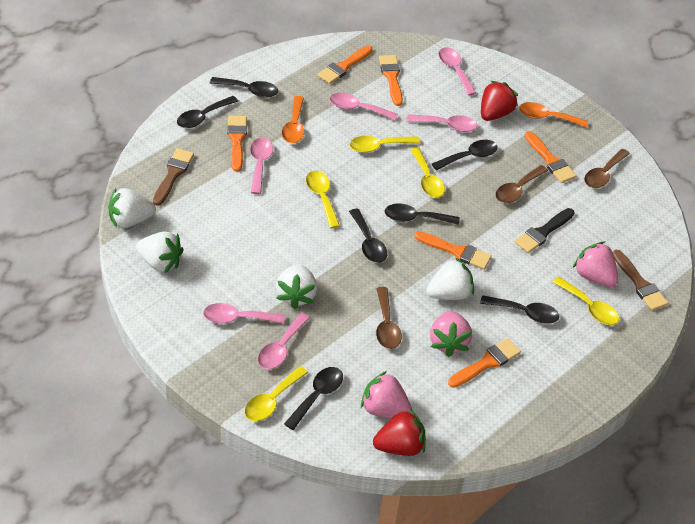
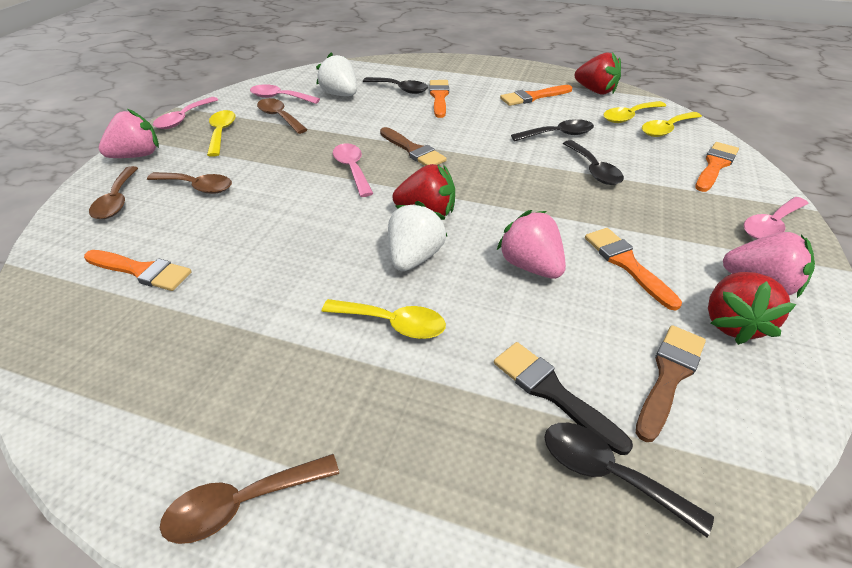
black spoon: [177,96,238,128] [210,77,278,98] [284,367,343,430] [349,209,387,263] [385,204,460,225] [432,140,498,170] [480,295,559,324] = 7 -> [363,77,428,94] [511,119,594,141] [544,423,714,537] [563,140,624,185] = 4
brown spoon: [376,287,402,349] [495,165,548,203] [584,149,630,188] = 3 -> [89,166,138,219] [147,172,232,194] [160,454,339,544] [257,98,308,134] = 4
orange brush: [227,116,247,172] [317,45,373,84] [379,55,403,106] [414,231,492,270] [448,338,521,388] [524,131,577,183] = 6 -> [84,250,191,291] [429,80,449,118] [500,85,572,106] [585,228,682,311] [695,142,739,192] = 5
orange spoon: [282,96,304,143] [519,102,588,128] = 2 -> none = 0
pink spoon: [203,303,285,324] [250,138,273,194] [258,312,310,369] [330,93,398,120] [407,114,477,132] [438,47,476,96] = 6 -> [153,97,218,129] [250,84,320,104] [333,143,373,197] [744,197,809,239] = 4
red strawberry: [373,408,426,456] [481,81,518,121] = 2 -> [392,164,455,216] [575,52,621,95] [708,272,796,345] = 3
white strawberry: [109,188,156,228] [136,231,184,274] [276,265,317,309] [426,257,474,300] = 4 -> [316,53,357,96] [388,201,448,271] = 2
yellow spoon: [245,366,308,421] [306,171,340,228] [350,136,420,153] [410,147,445,198] [553,277,619,325] = 5 -> [207,110,236,157] [322,299,446,339] [603,101,666,123] [642,112,702,137] = 4

